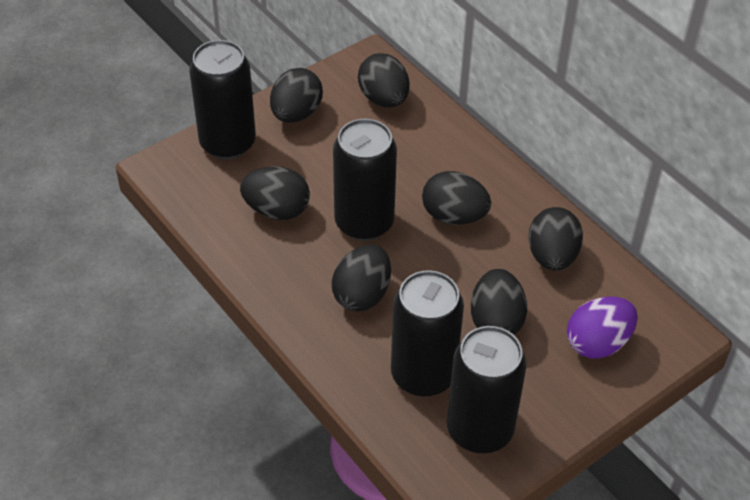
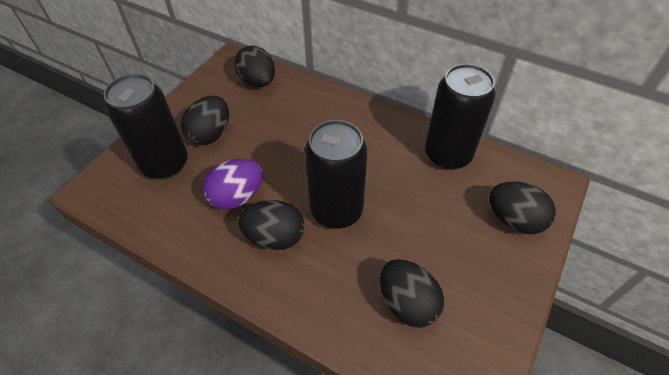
black can: [189,40,256,159] [333,119,397,241] [391,270,464,397] [447,326,526,453] = 4 -> [104,74,188,179] [305,120,367,229] [425,64,496,170] = 3
black egg: [240,166,310,220] [270,68,323,123] [332,244,391,312] [358,53,410,107] [422,171,491,225] [471,269,527,335] [528,207,583,271] = 7 -> [181,96,229,145] [234,45,275,87] [238,200,305,250] [380,259,444,328] [489,181,556,234] = 5

